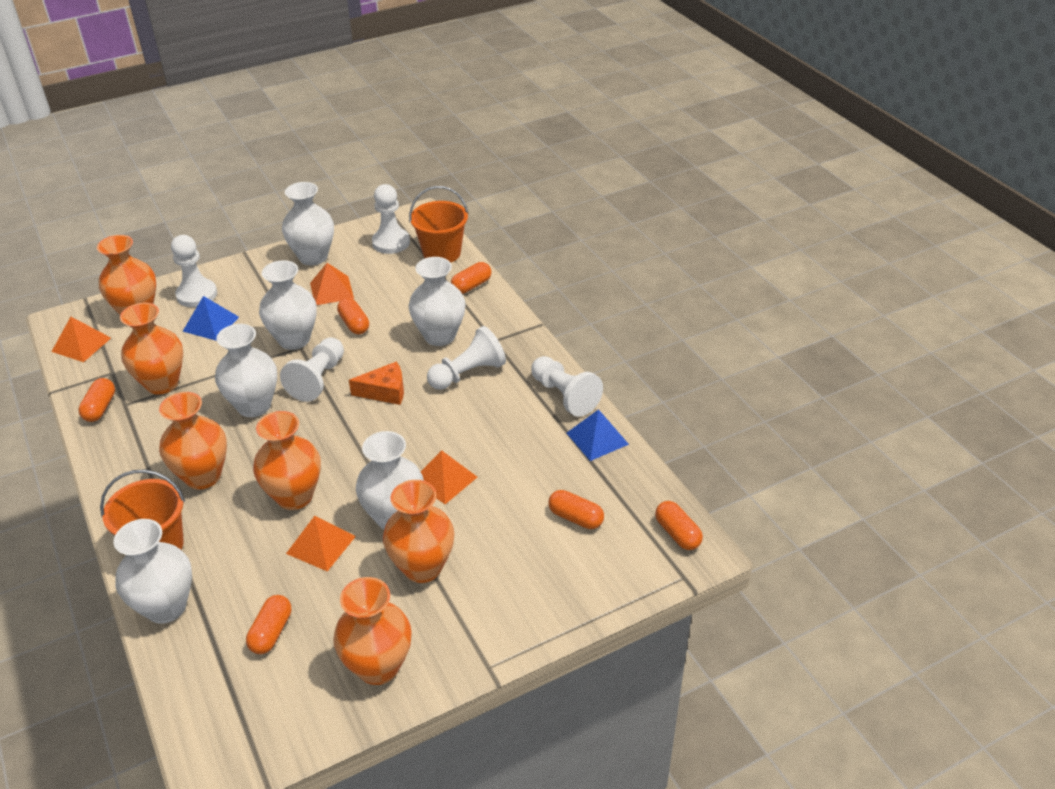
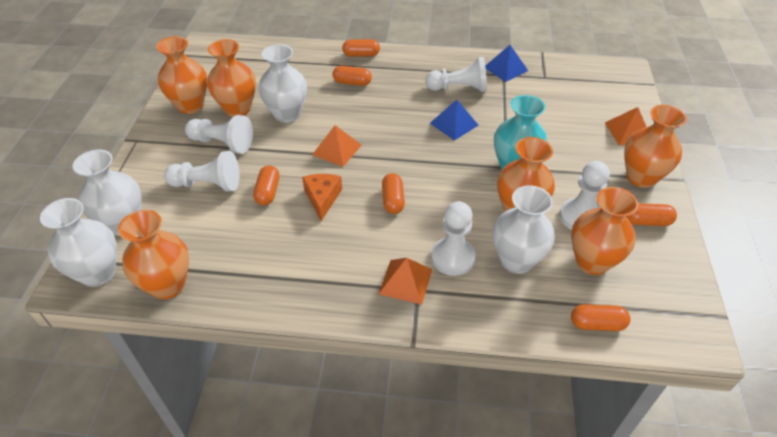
orange bucket: [100,469,185,550] [409,186,468,263] = 2 -> none = 0
orange pyramid: [52,317,111,362] [286,516,356,571] [310,263,354,305] [421,450,477,504] = 4 -> [312,125,362,167] [379,258,432,305] [605,107,646,145] = 3
turquoise vase: none = 0 -> [494,95,547,170] = 1
white vase: [114,519,192,624] [215,324,277,417] [259,260,317,350] [282,182,334,265] [356,431,424,529] [409,257,466,346] = 6 -> [40,198,117,287] [73,149,141,236] [258,44,307,123] [493,185,555,274] = 4

